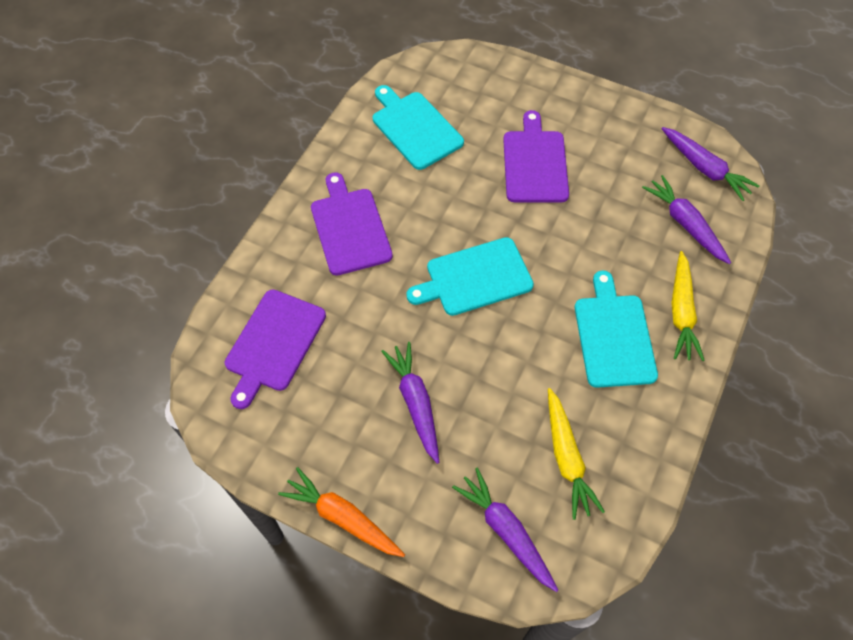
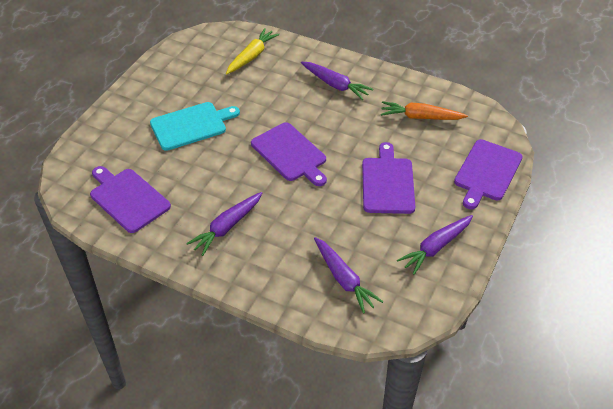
purple cutting board: [225,289,326,409] [311,172,393,276] [503,110,569,203] = 3 -> [90,166,171,233] [251,122,327,186] [362,142,415,214] [454,139,523,209] = 4
turquoise cutting board: [373,85,464,170] [406,237,534,316] [575,271,658,388] = 3 -> [150,102,240,151] = 1
yellow carrot: [548,388,605,520] [671,251,705,361] = 2 -> [226,28,280,74] = 1

